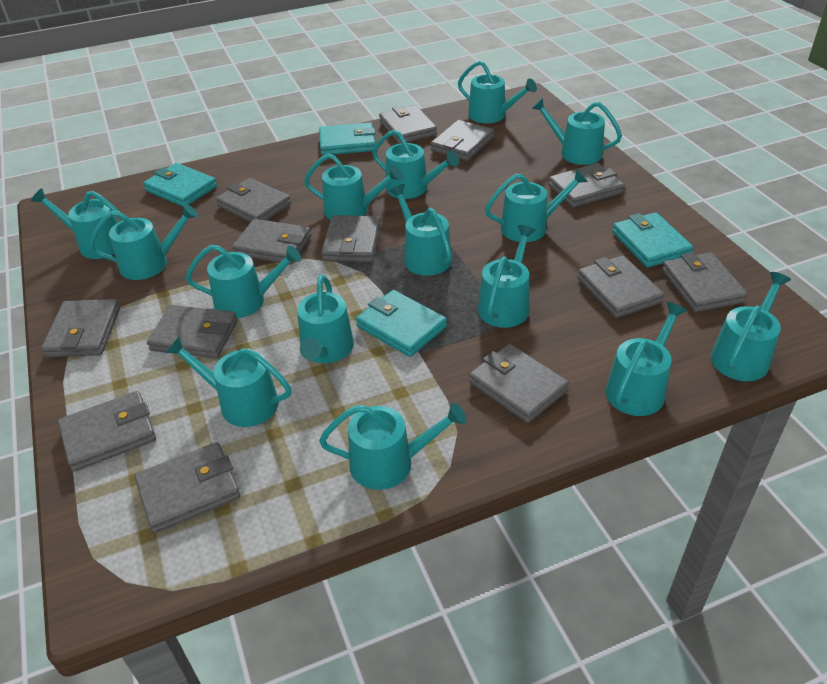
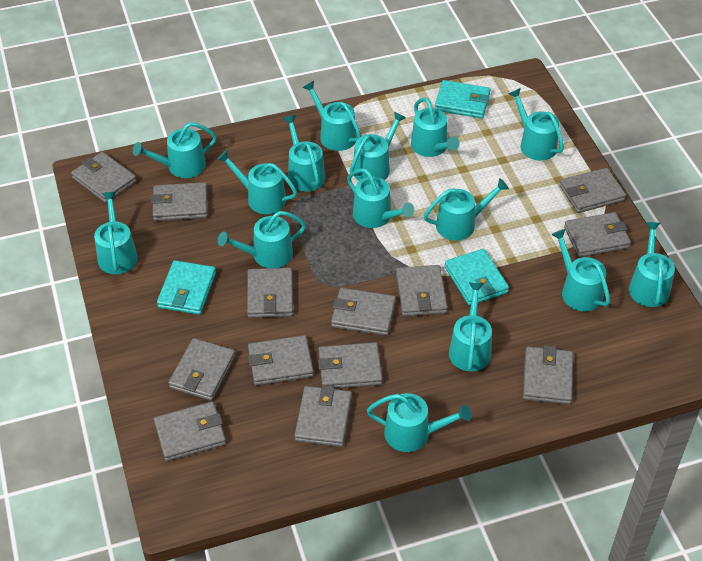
turquoise wallet: [143,163,217,207] [319,122,376,155] [356,290,447,357] [612,212,693,267] = 4 -> [157,260,216,315] [435,80,491,118] [445,249,509,306] = 3

